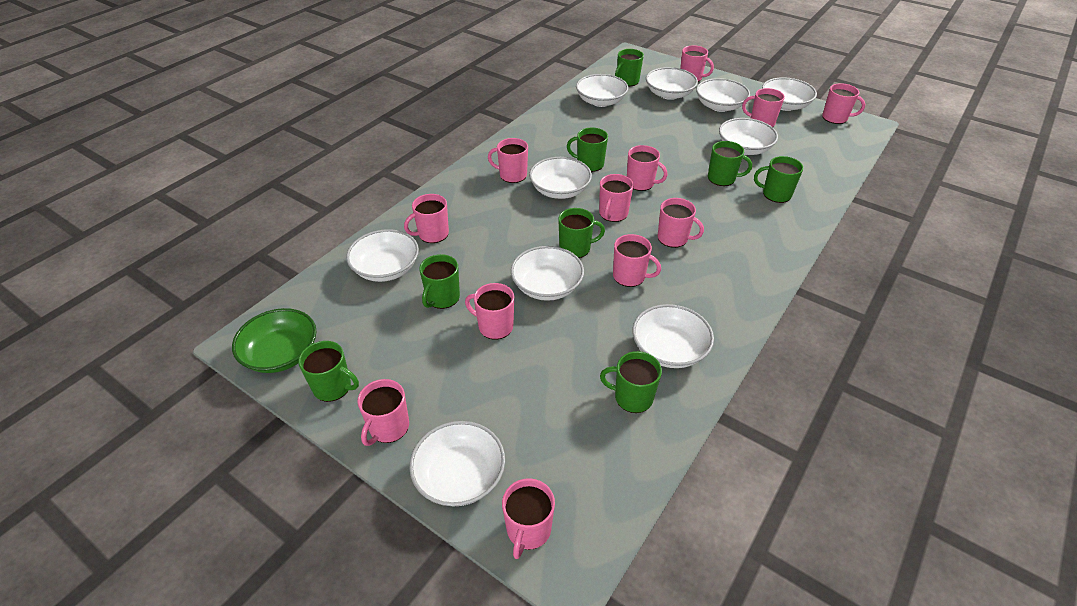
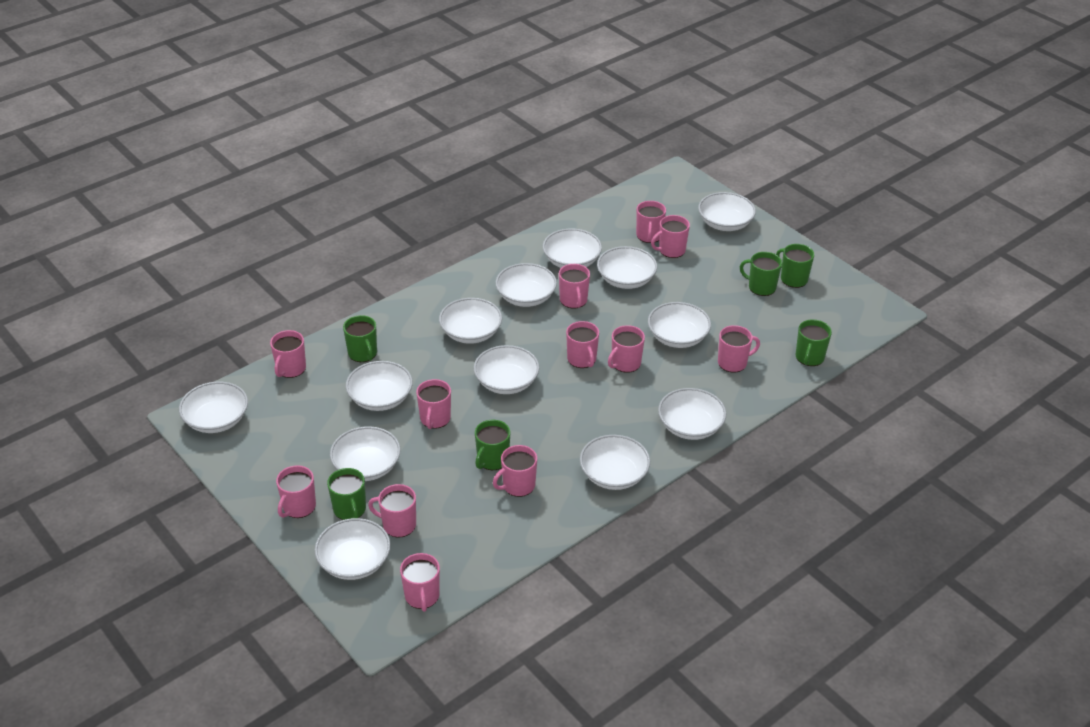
green bowl: [232,308,316,373] = 1 -> none = 0
green mug: [298,341,359,402] [419,254,460,309] [558,208,605,258] [567,127,608,172] [600,351,662,413] [615,49,644,86] [708,141,752,186] [754,156,803,203] = 8 -> [327,468,366,520] [343,315,377,362] [475,420,510,470] [740,252,782,296] [776,244,814,288] [796,319,832,366] = 6
white bowl: [346,229,419,282] [409,421,505,506] [511,246,584,301] [529,157,592,199] [576,74,628,107] [632,304,714,368] [646,67,698,100] [696,78,750,112] [719,118,778,155] [762,77,817,111] = 10 -> [179,382,248,433] [314,518,391,580] [330,426,401,481] [346,361,413,411] [439,298,502,344] [474,345,539,394] [495,263,557,307] [543,229,602,268] [580,435,650,490] [597,246,657,289] [648,302,711,348] [658,388,726,440] [698,192,756,231] = 13

